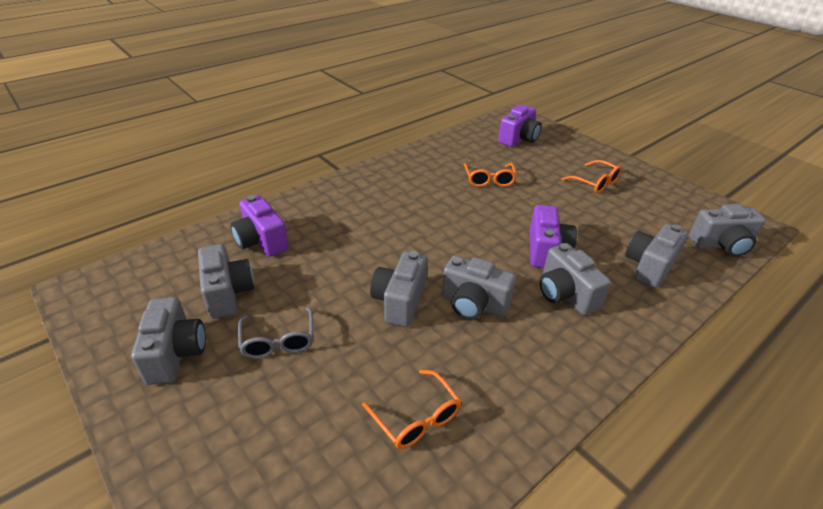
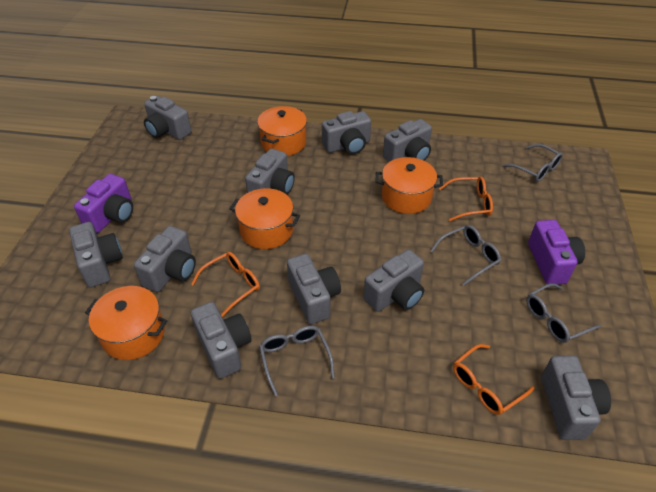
grey camera: [131,297,206,385] [198,244,254,319] [370,251,427,327] [442,256,516,320] [540,243,611,315] [625,224,688,288] [689,204,766,257] = 7 -> [69,222,123,288] [134,226,196,292] [144,96,192,140] [191,302,252,379] [245,149,295,195] [287,254,341,324] [322,111,371,154] [363,249,424,312] [383,119,432,162] [541,356,611,440] = 10
grey glasses: [238,308,313,359] = 1 -> [259,326,335,396] [430,225,501,286] [502,144,563,182] [526,283,601,343] = 4
orange pot: none = 0 -> [85,286,167,360] [229,188,300,249] [257,106,307,156] [376,157,443,214] = 4
purple camera: [231,195,289,257] [498,105,541,147] [530,205,577,268] = 3 -> [74,174,133,233] [528,220,585,284] = 2

